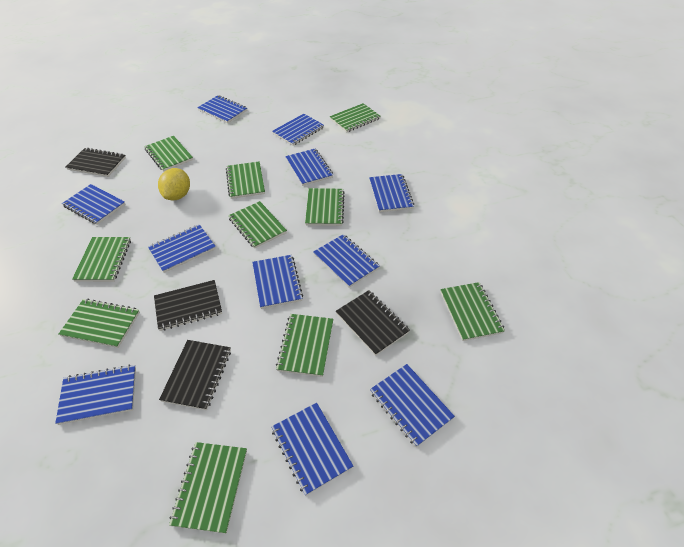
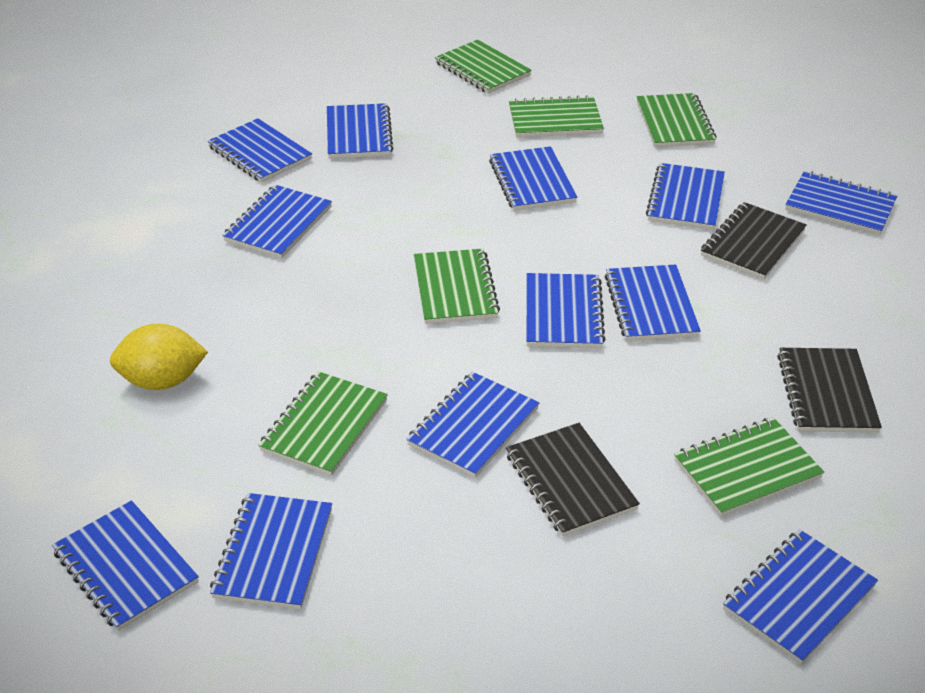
black notebook: [66,148,126,177] [154,280,222,331] [159,340,231,410] [336,290,410,356] = 4 -> [506,423,640,537] [701,202,807,280] [777,348,882,433] = 3
blue notebook: [55,365,136,425] [62,184,125,225] [148,224,216,273] [197,95,247,123] [252,255,303,309] [272,114,324,146] [272,403,353,496] [285,149,333,186] [313,234,380,288] [369,174,414,212] [370,364,455,447] = 11 -> [52,500,199,631] [207,118,312,183] [210,493,332,609] [222,185,332,259] [327,103,393,159] [406,372,539,478] [489,146,578,211] [526,273,606,348] [605,264,701,341] [646,163,725,230] [723,529,878,664] [785,171,898,235] = 12
green notebook: [59,299,140,348] [72,237,131,282] [144,136,193,172] [169,442,247,534] [226,161,265,199] [228,201,287,248] [276,314,333,377] [305,188,345,226] [330,103,381,132] [440,282,505,341] = 10 -> [258,371,388,476] [414,249,500,324] [435,40,532,94] [509,95,604,138] [637,93,716,147] [674,417,824,516] = 6

